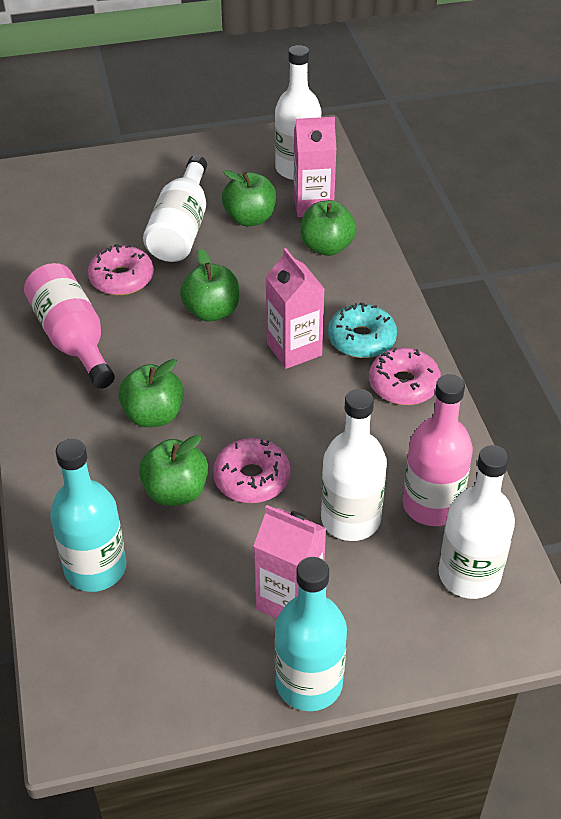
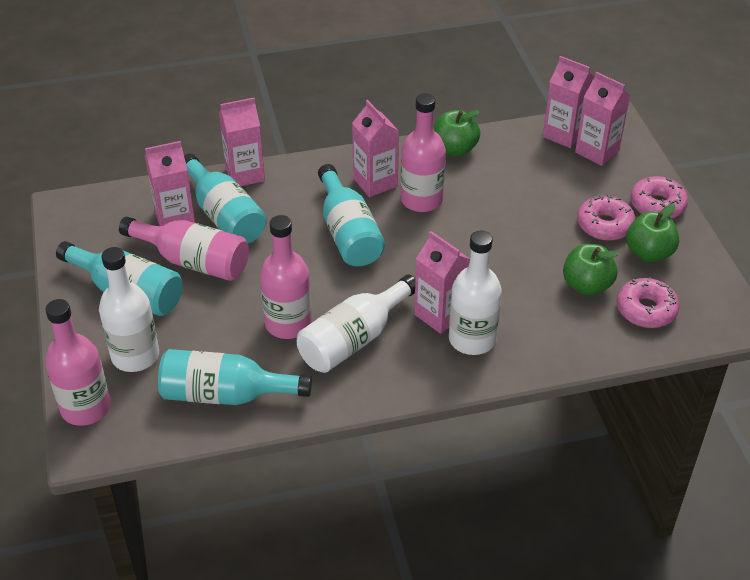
green apple: [118,359,184,427] [139,435,208,506] [180,249,239,321] [222,170,276,226] [300,200,357,256] = 5 -> [434,110,480,157] [563,244,619,296] [626,204,679,262] = 3
pink bottle: [24,263,115,389] [403,374,473,526] = 2 -> [45,299,111,426] [119,217,249,281] [260,215,312,339] [401,93,446,212] = 4
pink carton: [254,505,326,619] [265,248,324,369] [293,117,337,217] = 3 -> [145,141,195,226] [219,98,265,186] [352,100,399,197] [414,231,470,334] [543,56,594,148] [575,72,630,166] = 6
turquoise bottle: [50,439,126,592] [274,557,347,711] = 2 -> [56,241,183,316] [158,349,312,405] [184,153,267,244] [318,164,385,266] = 4
turquoise donut: [328,302,397,358] = 1 -> none = 0
white bottle: [143,155,207,262] [275,45,321,180] [321,389,387,541] [438,445,515,599] = 4 -> [99,247,159,372] [297,274,415,373] [449,231,502,355] = 3

